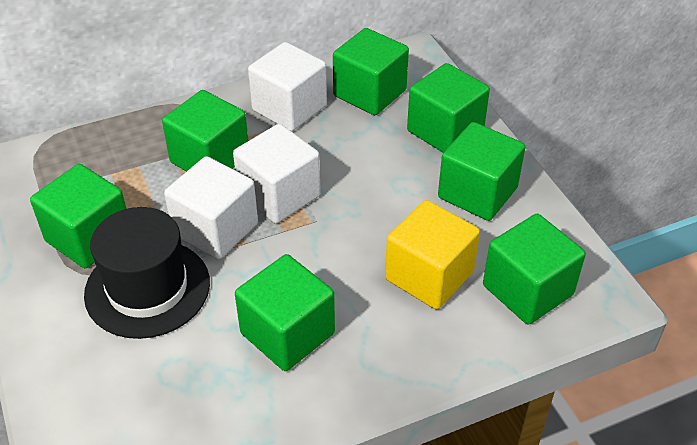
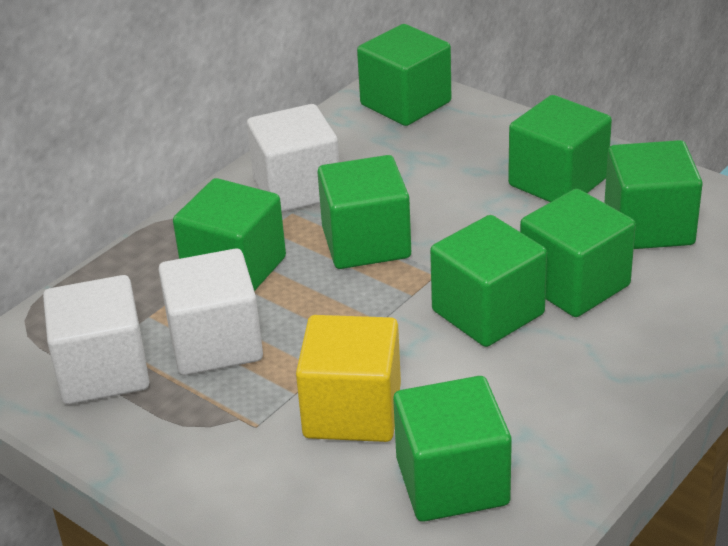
black hat: [84,207,210,339] = 1 -> none = 0
green cube: [30,164,126,268] [162,90,248,172] [235,254,335,371] [333,28,409,115] [407,63,490,152] [438,122,525,221] [483,214,586,325] = 7 -> [173,178,286,291] [317,155,411,269] [357,24,451,126] [393,376,512,522] [430,215,547,347] [508,95,612,202] [520,189,636,317] [604,140,703,249] = 8

